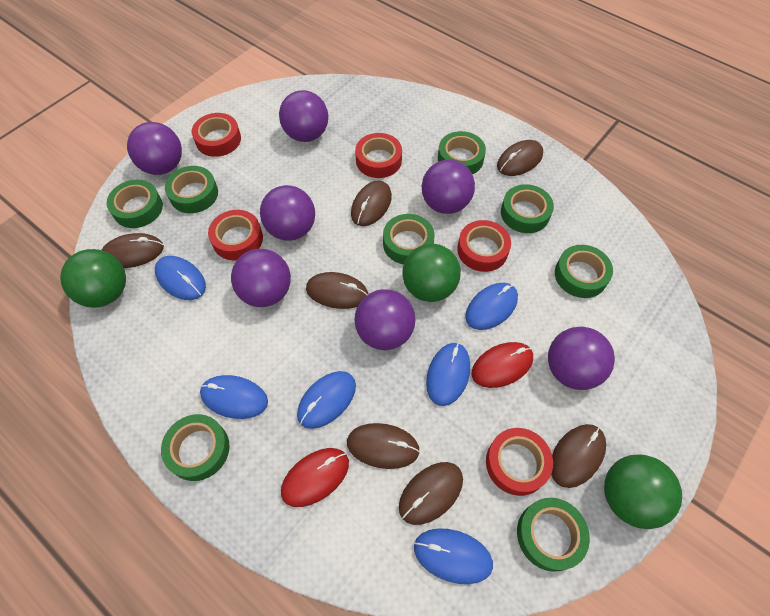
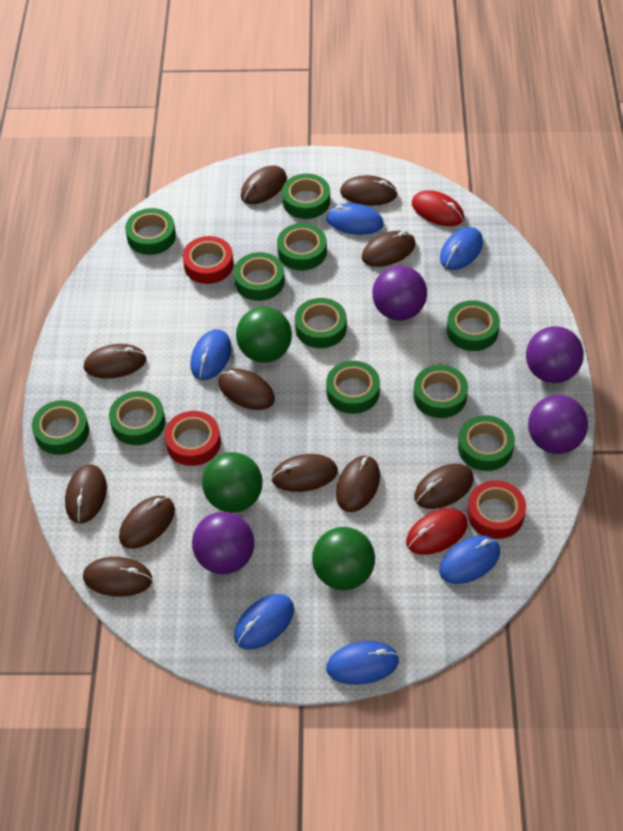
brown mouse: [102,233,164,268] [306,272,368,309] [347,423,420,469] [351,181,392,226] [399,462,463,525] [497,140,543,176] [551,424,606,488] = 7 -> [65,464,107,524] [83,557,152,597] [84,344,146,379] [119,496,175,549] [219,368,275,410] [241,165,287,204] [271,454,338,492] [336,455,380,512] [340,175,398,206] [362,231,416,267] [414,464,474,509] = 11
green tape: [107,180,163,228] [161,414,230,481] [165,166,218,213] [383,214,434,264] [438,131,486,174] [501,184,554,233] [517,498,590,572] [555,245,613,298] = 8 -> [32,400,89,455] [109,391,165,445] [125,208,176,255] [234,252,285,301] [277,223,327,271] [282,174,330,219] [295,298,347,348] [326,361,380,414] [413,365,468,418] [447,300,500,351] [458,415,515,471] = 11
purple ball: [127,122,182,175] [231,249,291,307] [260,185,315,241] [279,90,328,142] [354,289,415,350] [422,160,475,214] [548,327,615,390] = 7 -> [192,512,254,574] [372,266,427,321] [526,326,584,383] [528,395,588,454] = 4
red tape: [192,113,241,157] [208,210,263,261] [355,133,402,178] [457,220,511,272] [486,428,553,496] = 5 -> [164,411,221,466] [183,236,234,284] [467,481,526,539] = 3

